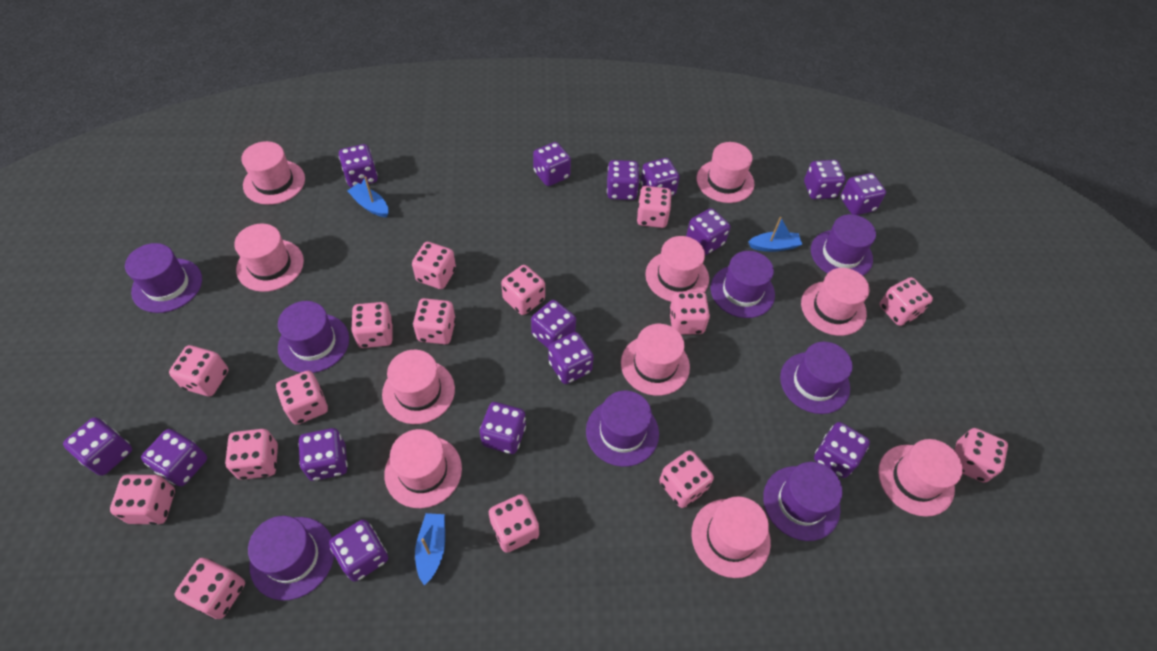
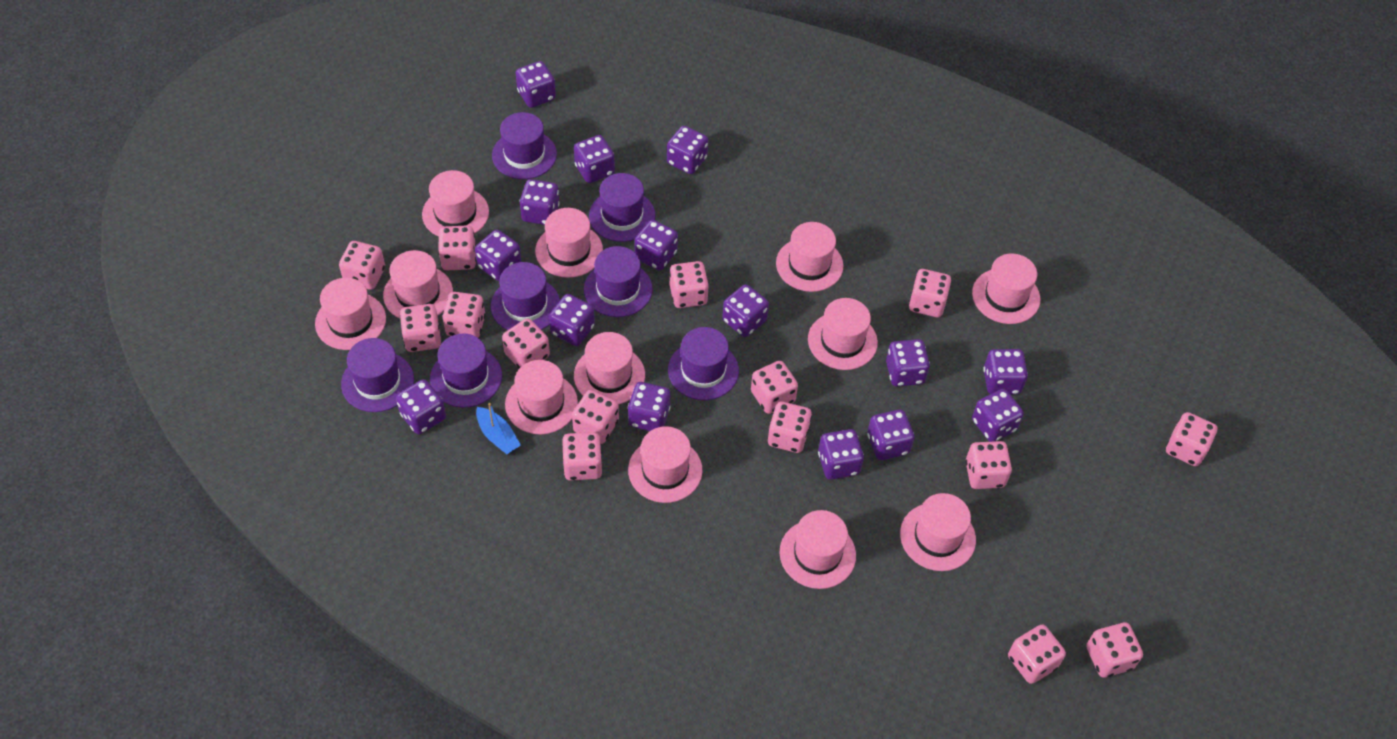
blue boat: [347,177,389,217] [415,513,445,585] [748,217,802,252] = 3 -> [476,403,521,454] = 1
pink hat: [234,224,304,292] [241,141,305,205] [382,350,455,424] [384,429,462,508] [621,324,690,396] [645,236,709,302] [692,496,771,578] [696,142,754,203] [801,268,869,336] [878,439,963,517] = 10 -> [315,278,386,350] [383,250,453,319] [422,170,489,236] [505,360,578,434] [535,208,603,278] [574,332,645,404] [628,426,702,503] [776,222,843,292] [779,510,856,589] [808,298,878,370] [900,493,976,571] [972,253,1040,324] = 12
purple hat: [125,243,202,313] [248,516,334,601] [278,301,349,373] [586,391,659,467] [711,251,775,318] [763,462,842,541] [780,342,853,414] [811,214,876,276] = 8 -> [341,338,414,412] [430,333,502,408] [491,262,560,330] [492,112,557,179] [584,246,653,317] [589,173,655,242] [668,327,739,400] = 7

